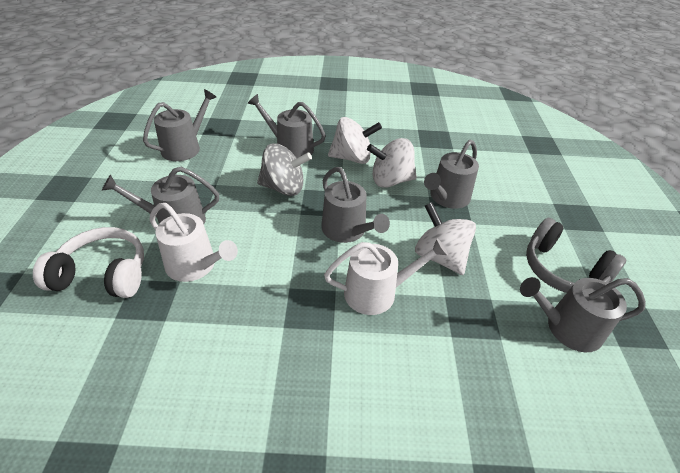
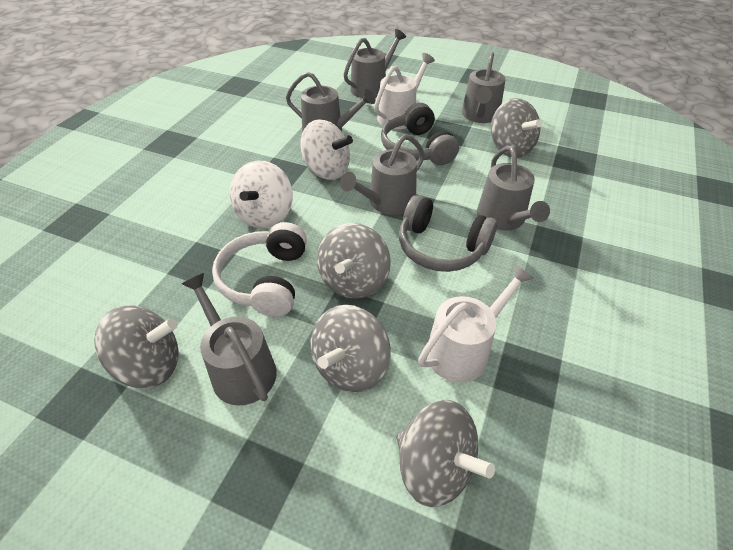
grey headphones: [526,218,627,293] = 1 -> [381,103,459,165] [399,195,497,272] = 2
grey spinning top: [257,143,312,196] = 1 -> [94,306,179,388] [311,305,391,392] [317,223,391,299] [397,400,495,507] [491,98,542,158] = 5
white spinning top: [328,117,382,164] [367,138,417,188] [415,202,476,275] = 3 -> [230,161,293,229] [301,119,353,180] = 2

